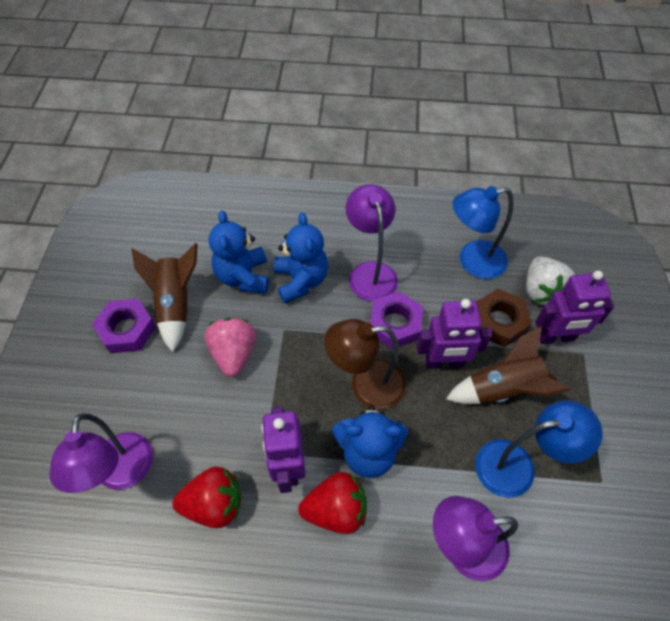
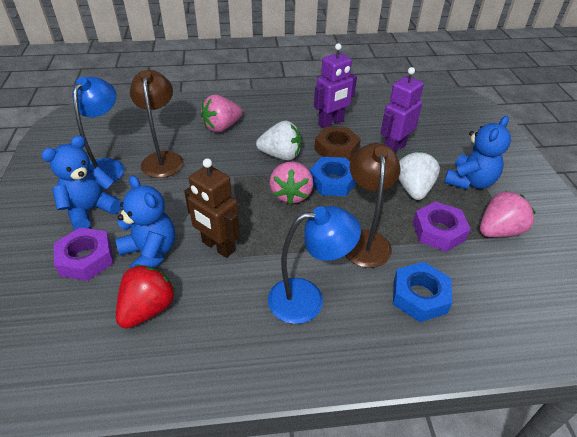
blue nut: none = 0 -> [310,157,357,196] [393,262,453,322] = 2
brown lamp: [324,319,406,410] = 1 -> [130,70,184,178] [345,143,400,268] = 2
brown robot: none = 0 -> [184,158,240,258] = 1
brown rocket: [131,243,198,352] [446,326,570,404] = 2 -> none = 0
pink strawberry: [205,317,256,377] = 1 -> [201,95,243,132] [269,161,313,205] [480,191,535,237] = 3
purple lamp: [50,413,153,493] [346,184,398,302] [433,496,518,581] = 3 -> none = 0
purple robot: [261,407,306,493] [417,299,492,369] [535,271,614,344] = 3 -> [314,43,357,129] [380,67,424,153] = 2
red strawberry: [172,466,241,528] [298,472,367,534] = 2 -> [116,265,176,329] = 1
white strawberry: [526,256,575,305] = 1 -> [256,120,301,161] [398,151,440,200] = 2

